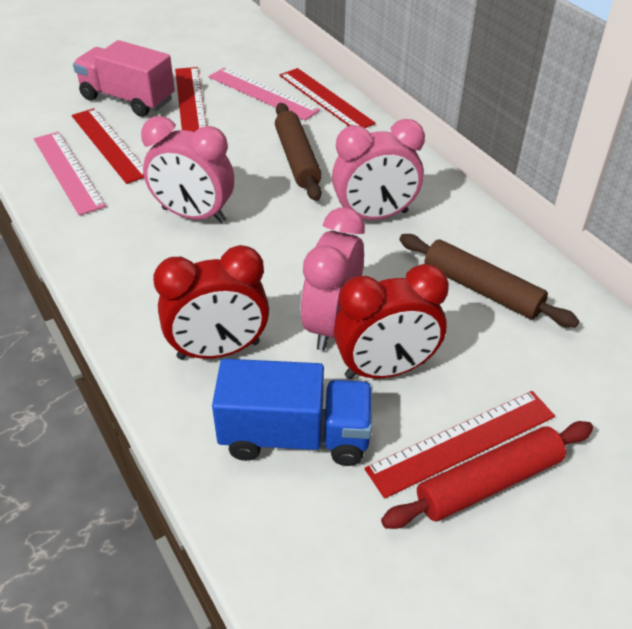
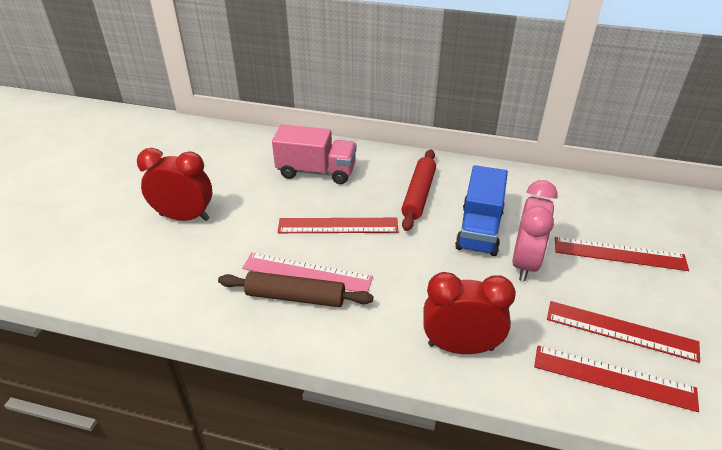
brown rolling pin: [275,103,322,201] [399,234,579,328] = 2 -> [218,271,373,307] = 1
pink clock: [141,116,234,223] [300,207,365,351] [332,119,425,220] = 3 -> [512,180,558,281] = 1
pink ruler: [34,132,106,215] [209,68,320,120] = 2 -> [242,252,373,292] = 1

